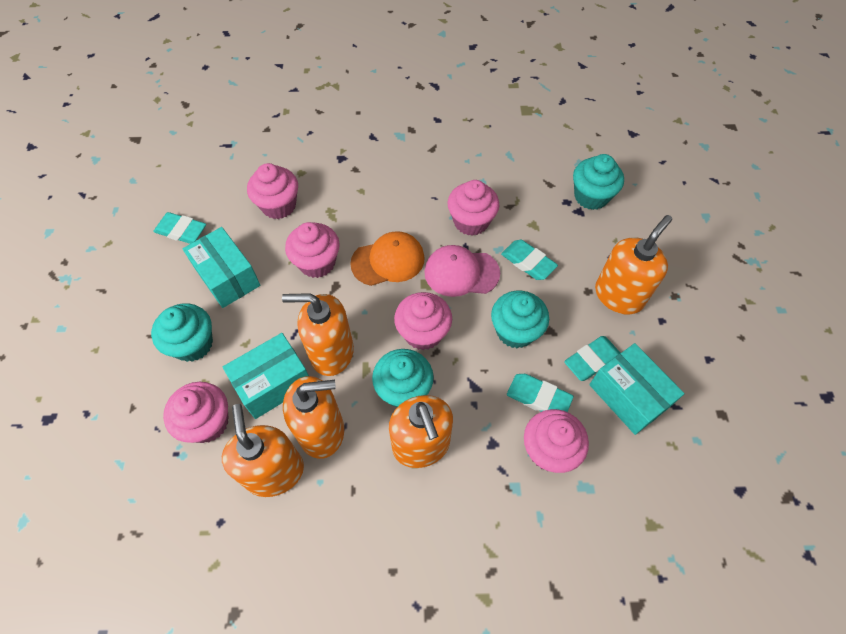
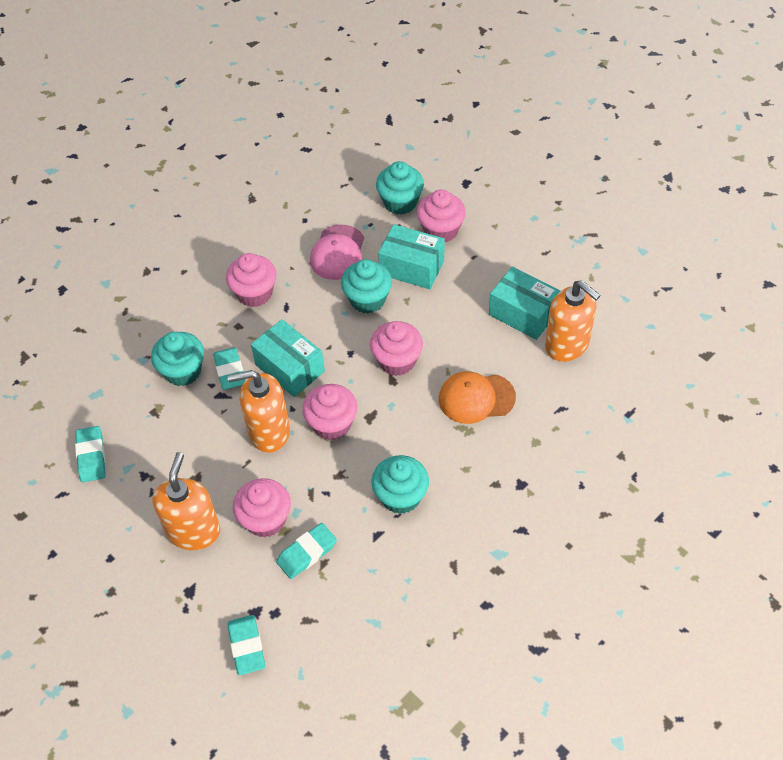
orange soap dispenser: [222,404,304,497] [282,293,354,376] [283,376,344,459] [389,395,453,468] [595,215,672,315] = 5 -> [152,452,220,550] [227,370,290,453] [545,280,601,362] = 3
pink cupcake: [163,382,229,443] [247,163,298,219] [285,222,340,278] [394,292,452,350] [448,180,500,236] [524,409,589,473] = 6 -> [226,253,277,307] [233,478,291,538] [302,384,357,440] [370,321,423,376] [417,190,466,243] = 5

